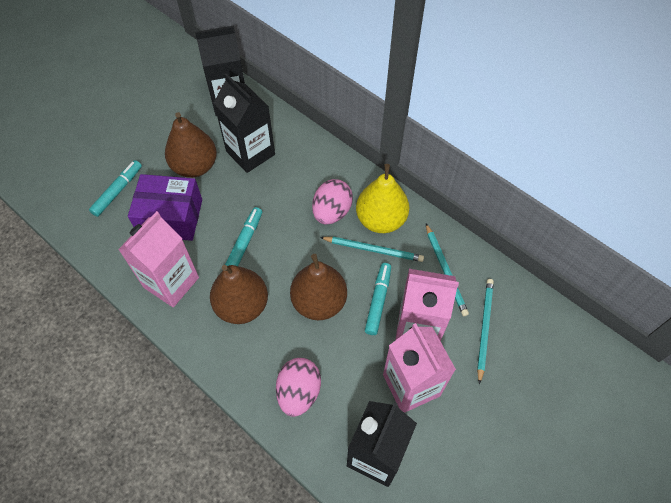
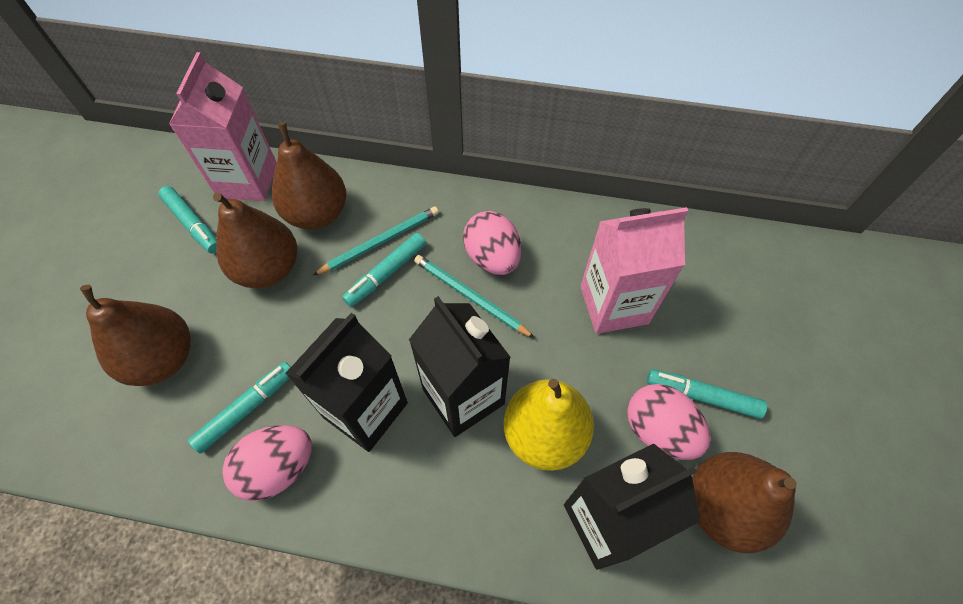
brown pear: [165,112,217,178] [210,265,268,324] [290,254,347,320] = 3 -> [80,285,191,386] [213,193,297,288] [272,122,347,230] [692,452,797,553] = 4
pink carton: [118,211,199,307] [383,323,456,413] [396,269,459,341] = 3 -> [169,52,277,201] [580,207,688,334] = 2
pink egg: [276,358,321,417] [312,179,353,224] = 2 -> [222,425,312,501] [463,211,521,275] [627,384,711,460] = 3
purple box: [128,174,202,241] = 1 -> none = 0
turquoise marker: [89,160,142,217] [225,207,262,266] [365,263,391,335] = 3 -> [158,186,217,253] [188,362,291,454] [342,233,426,307] [647,369,767,419] = 4
turquoise pencil: [320,237,424,262] [426,224,469,316] [477,279,494,385] = 3 -> [313,206,439,275] [414,255,535,338] = 2

